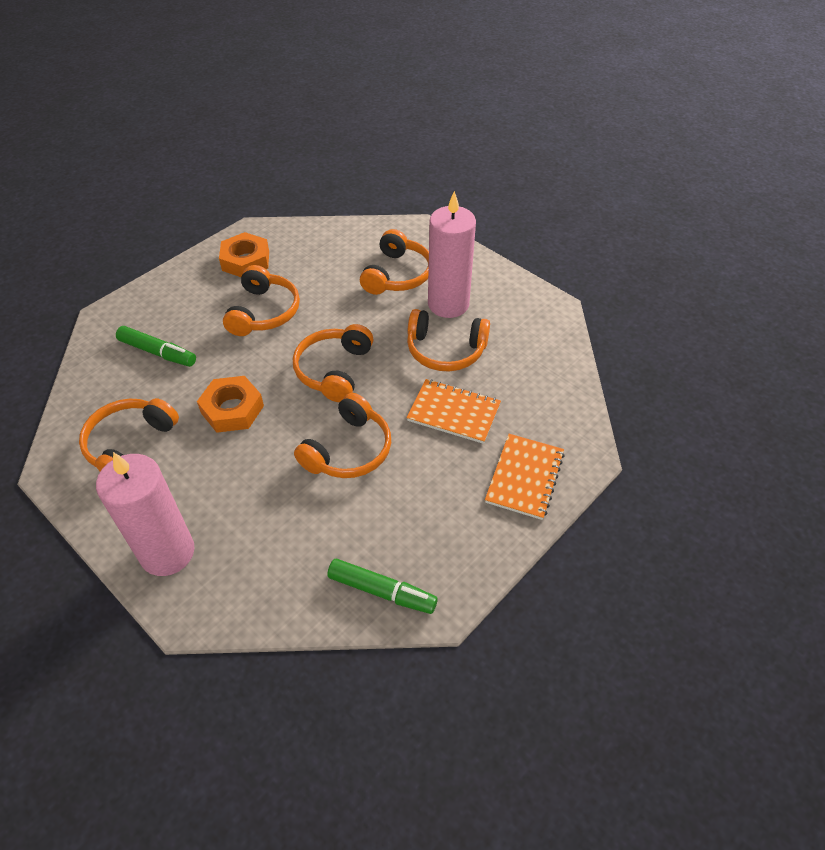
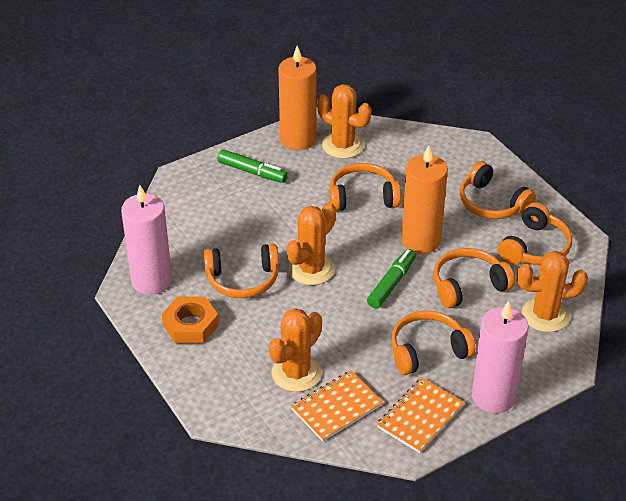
orange cactus: none = 0 -> [269,308,322,392] [287,202,336,285] [317,84,371,159] [517,251,588,332] = 4
orange candle: none = 0 -> [278,45,317,150] [401,145,448,254] = 2
orange nut: [197,376,264,433] [219,232,269,277] = 2 -> [162,296,219,344] = 1

